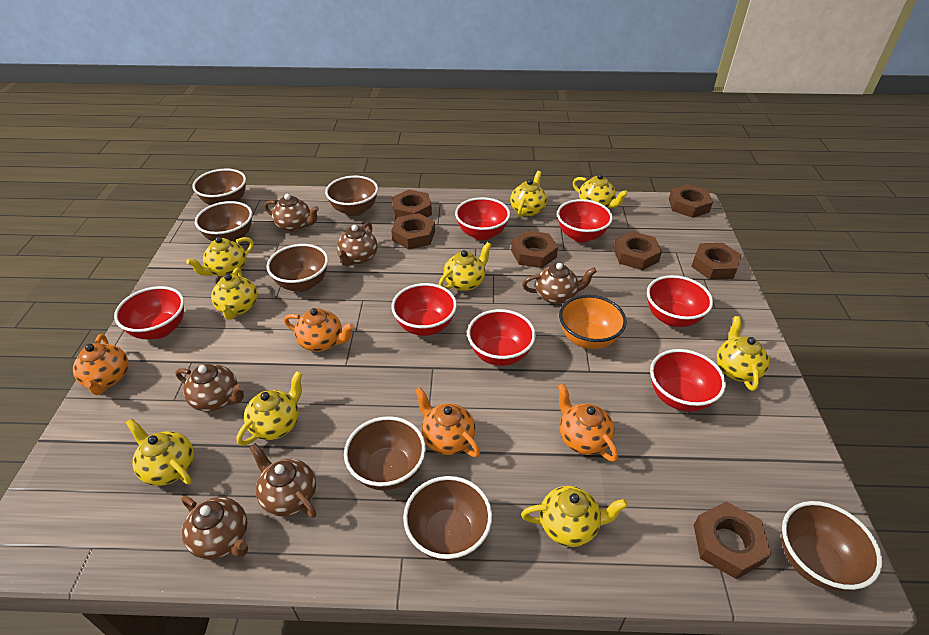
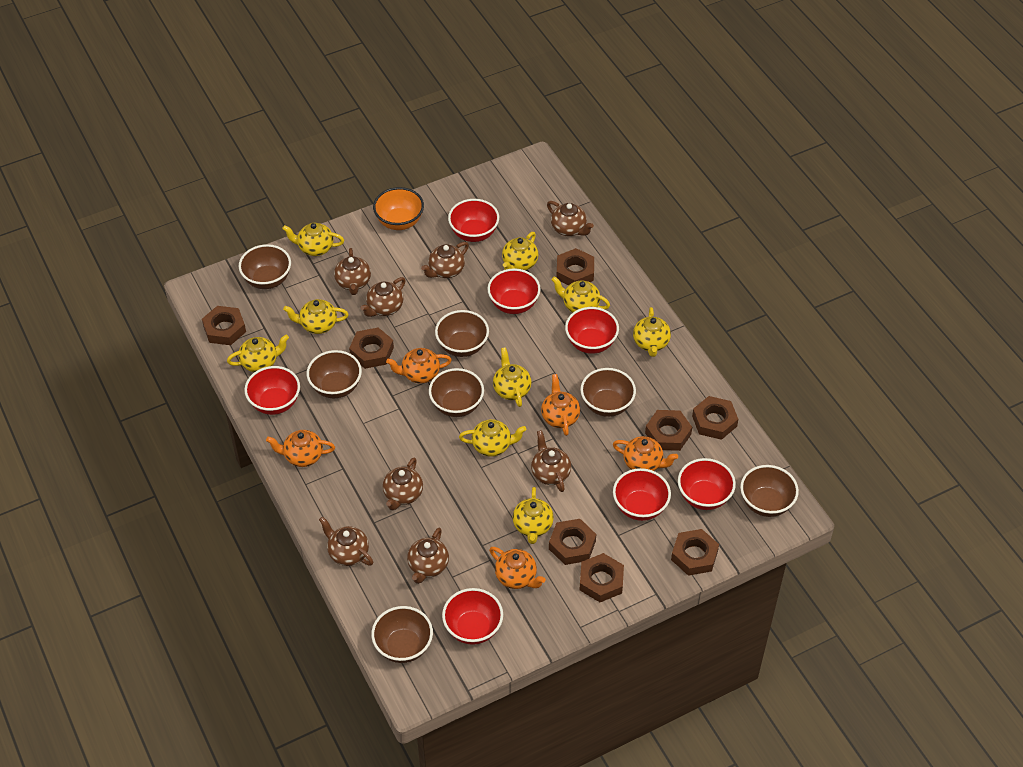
brown nut: [391,213,435,250] [392,190,432,219] [511,230,558,268] [613,231,662,270] [669,184,713,218] [691,243,742,280] [694,502,771,579] = 7 -> [202,306,246,345] [349,327,394,369] [549,519,596,565] [556,248,594,286] [579,553,624,602] [645,410,692,451] [671,529,719,576] [692,396,738,440] = 8
brown teapot: [175,364,244,412] [181,496,248,560] [249,443,316,518] [264,194,319,232] [337,222,378,266] [522,263,597,304] = 6 -> [319,517,373,566] [334,248,371,295] [361,277,406,317] [383,457,423,510] [407,528,449,584] [421,242,469,278] [531,430,571,492] [547,201,594,236] = 8
orange teapot: [73,334,129,395] [284,308,354,352] [415,388,480,457] [558,384,618,462] = 4 -> [266,430,335,467] [386,348,452,384] [489,547,546,589] [541,374,580,436] [613,436,678,471] = 5

